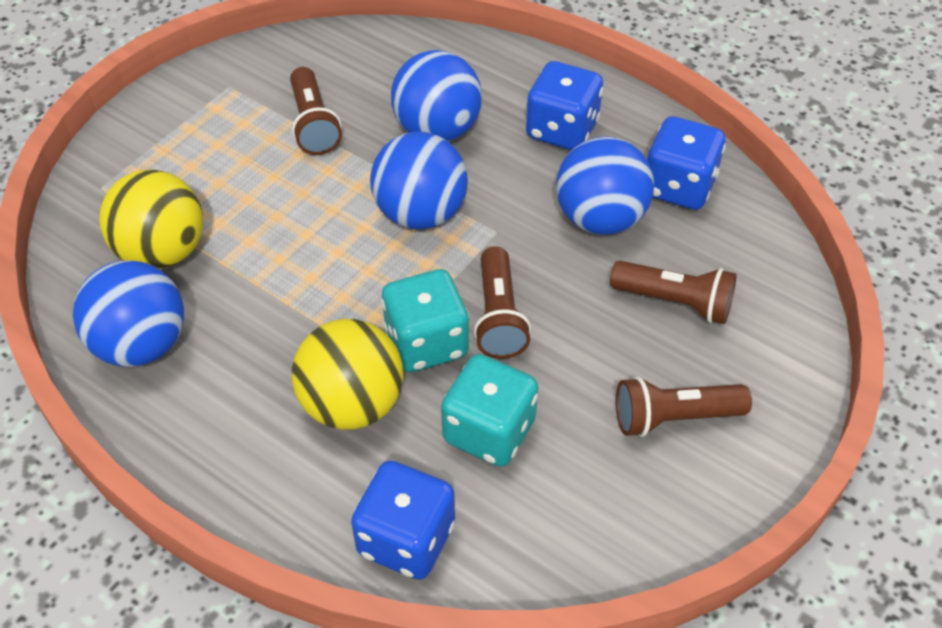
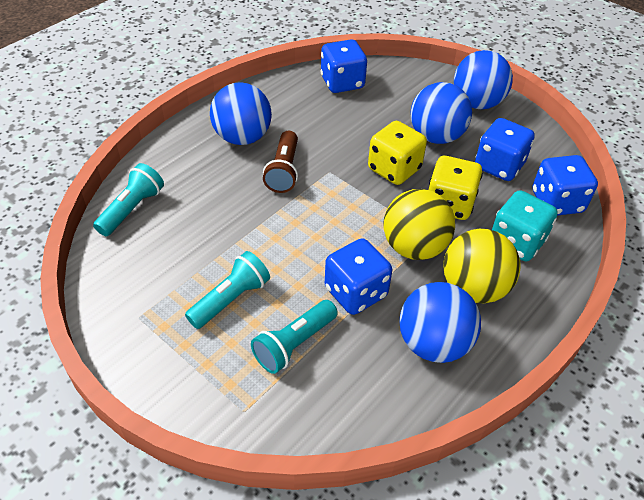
blue dice: [351,461,455,580] [526,61,603,150] [647,116,726,210] = 3 -> [320,40,367,93] [325,238,392,315] [475,118,535,181] [533,155,598,216] = 4
brown flashlight: [290,67,342,155] [474,246,531,359] [610,261,737,324] [616,377,752,437] = 4 -> [263,131,298,193] = 1
turquoise dice: [381,269,469,372] [441,354,538,467] = 2 -> [492,190,558,261] = 1
turquoise flashlight: none = 0 -> [93,163,164,236] [185,251,270,329] [251,300,338,374] = 3
yellow dice: none = 0 -> [368,121,427,185] [429,156,483,220] = 2

